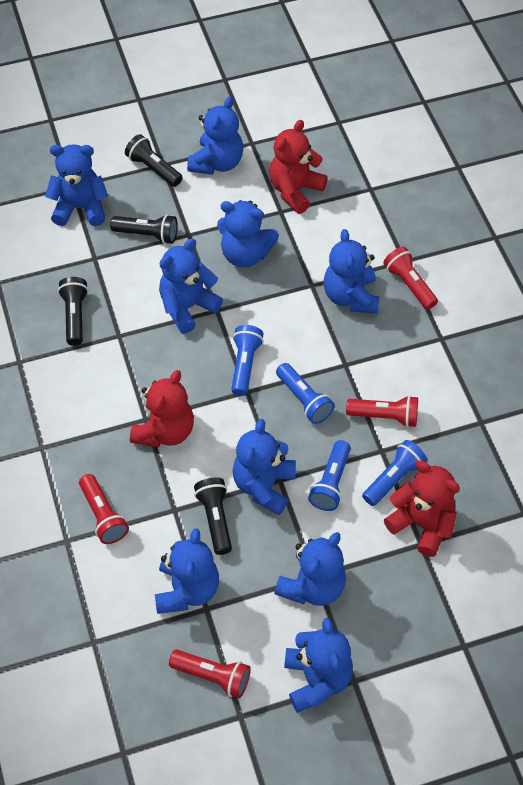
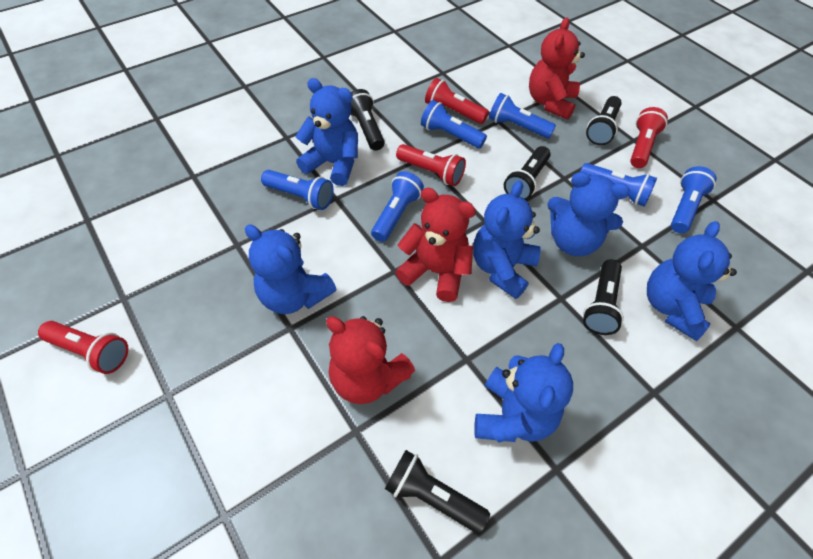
black flashlight: [58,277,89,346] [110,214,178,244] [125,134,183,187] [194,477,232,555] = 4 -> [351,89,385,151] [385,450,490,534] [504,146,551,200] [583,259,624,335] [586,96,622,145] = 5
blue flashlight: [231,325,264,396] [276,363,335,424] [308,440,351,511] [362,440,427,506] = 4 -> [261,170,333,210] [371,171,424,242] [421,100,487,148] [489,93,556,138] [580,163,657,207] [671,166,717,233] = 6
blue teddy bear: [45,144,108,226] [155,528,219,614] [159,238,223,334] [187,96,243,175] [217,200,279,267] [233,419,296,515] [274,532,346,606] [284,618,353,713] [324,229,380,314] = 9 -> [245,224,337,314] [295,78,358,186] [473,180,541,299] [474,343,573,442] [547,172,630,256] [647,221,737,341] = 6

